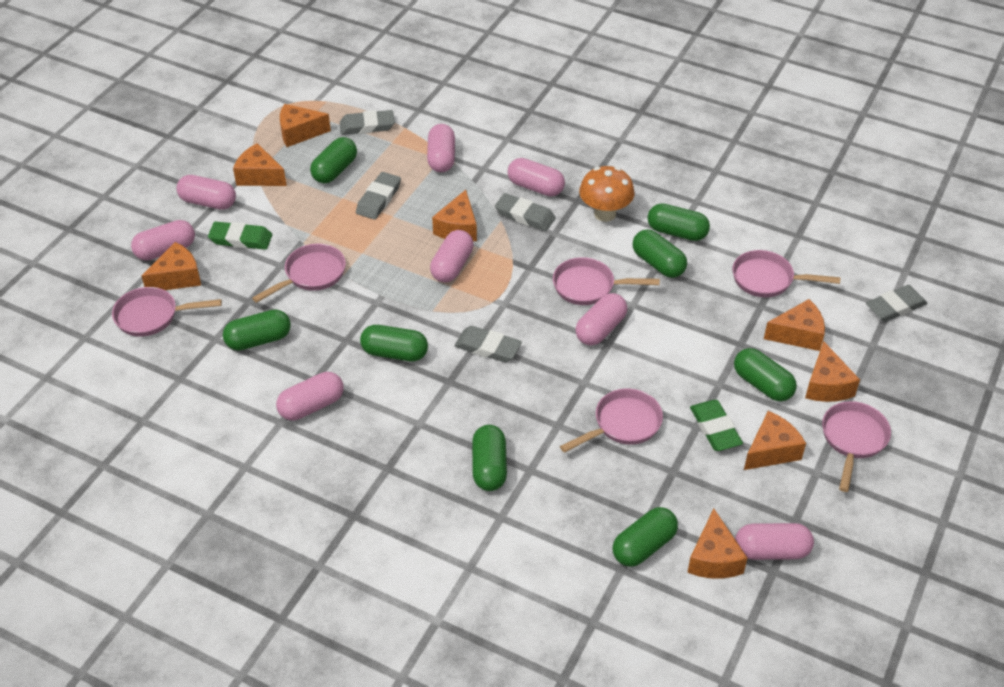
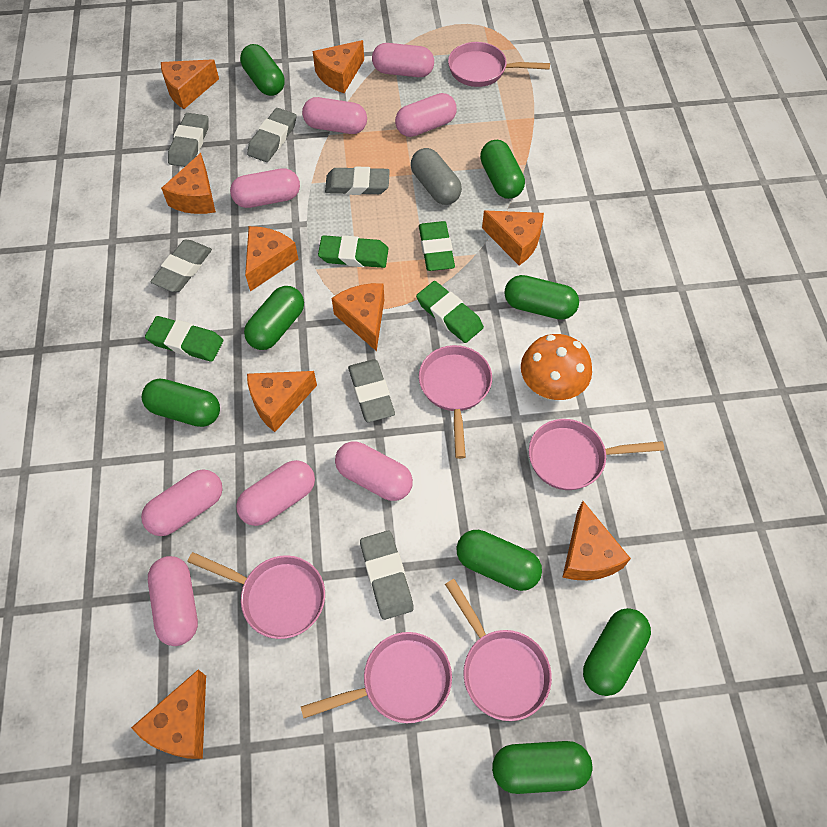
green eraser: [208,222,272,250] [690,400,743,451] = 2 -> [145,316,223,362] [318,235,388,268] [416,281,484,343] [419,221,455,271] = 4
grey capsule: none = 0 -> [411,148,462,205] = 1
grey eraser: [340,110,395,135] [356,172,401,220] [454,326,522,362] [495,193,556,231] [866,285,927,322] = 5 -> [150,239,212,292] [168,113,209,167] [247,108,297,162] [325,167,390,195] [348,359,395,422] [360,531,414,620] = 6
orange cheese: [142,242,201,290] [233,143,287,186] [280,104,331,147] [432,190,477,241] [687,508,747,579] [744,411,806,470] [764,299,825,351] [805,341,860,402] = 8 -> [131,670,206,759] [161,59,219,109] [161,153,216,214] [245,226,299,291] [247,371,317,432] [313,40,364,93] [332,283,384,351] [482,211,544,265] [562,501,631,580] = 9

